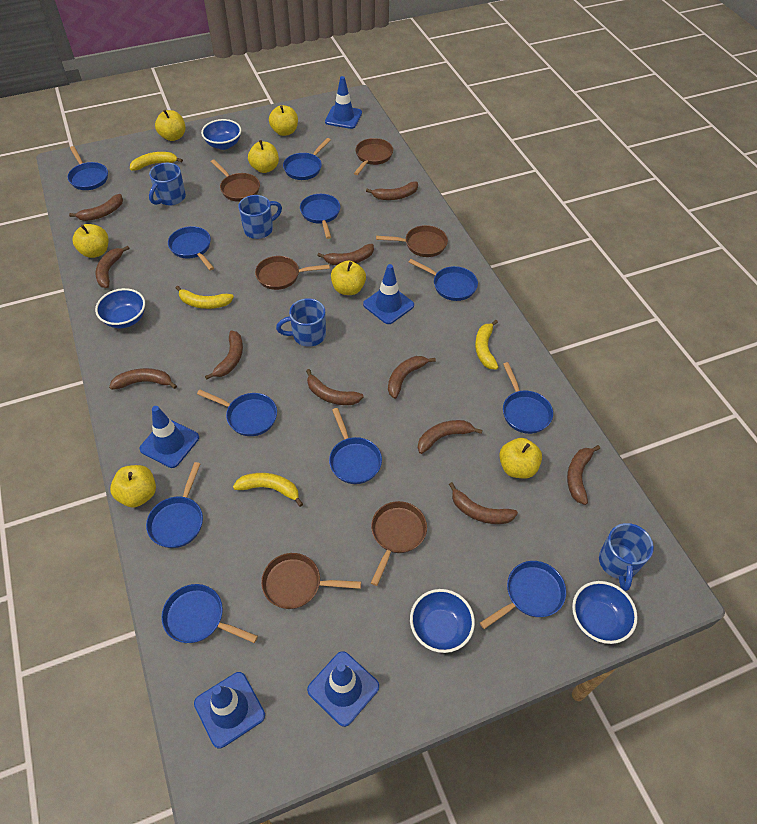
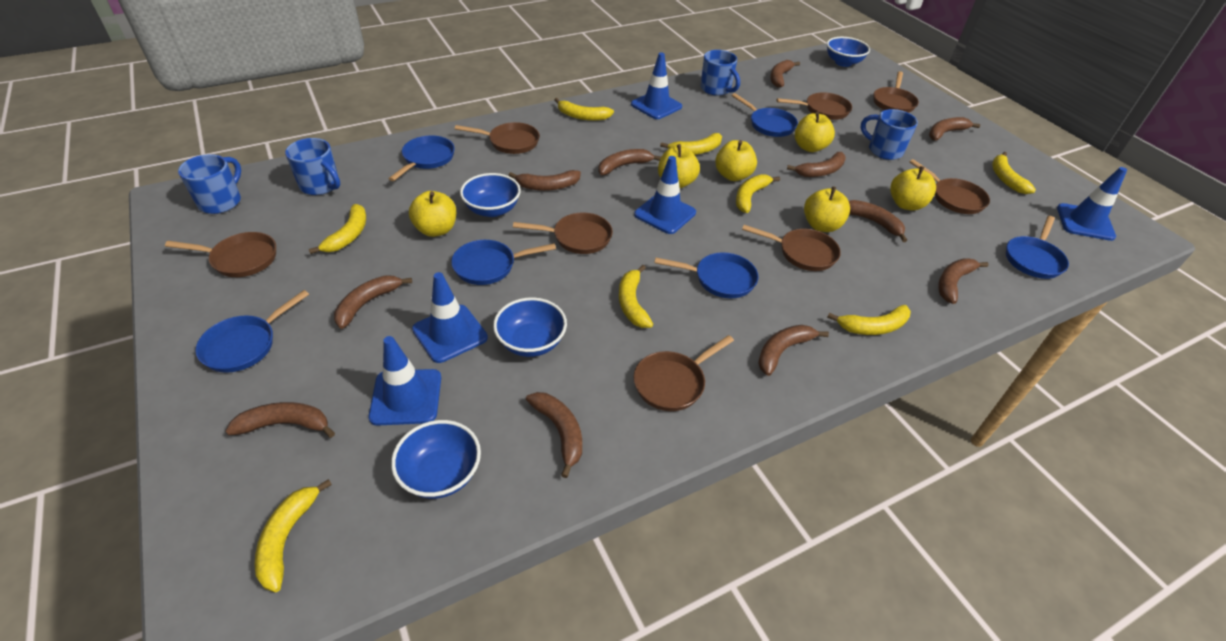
blue pan: [68,146,108,190] [146,462,203,548] [161,584,258,643] [168,226,214,271] [197,390,277,436] [283,138,330,180] [300,194,340,239] [329,408,382,484] [409,259,478,301] [480,561,566,629] [503,362,553,434] = 11 -> [195,290,309,373] [389,135,455,181] [451,240,556,285] [654,252,758,298] [732,93,798,137] [1006,216,1069,279] = 6
brown pan: [211,159,260,202] [255,256,330,290] [261,553,361,609] [354,138,393,175] [371,501,427,586] [376,225,448,257] = 6 -> [165,232,276,277] [455,122,539,154] [513,213,613,254] [634,335,734,411] [742,225,841,271] [777,92,852,120] [874,71,919,113] [910,159,990,214] = 8
yellow apple: [72,224,109,258] [110,465,156,508] [155,110,185,141] [248,140,279,173] [269,105,298,136] [331,261,366,295] [499,438,542,479] = 7 -> [409,191,456,237] [658,144,700,188] [715,140,757,181] [795,112,835,152] [804,186,850,232] [890,166,936,211] = 6
yellow banana: [130,152,183,171] [176,285,234,309] [233,473,303,507] [475,320,498,369] = 4 -> [255,479,332,592] [309,204,366,254] [555,98,614,121] [619,265,653,328] [660,133,722,155] [736,174,780,213] [827,305,911,335] [992,152,1036,194] = 8

